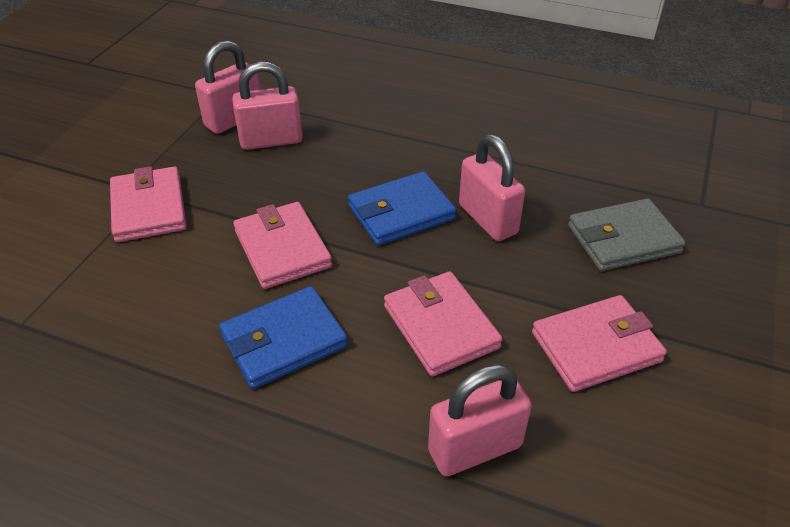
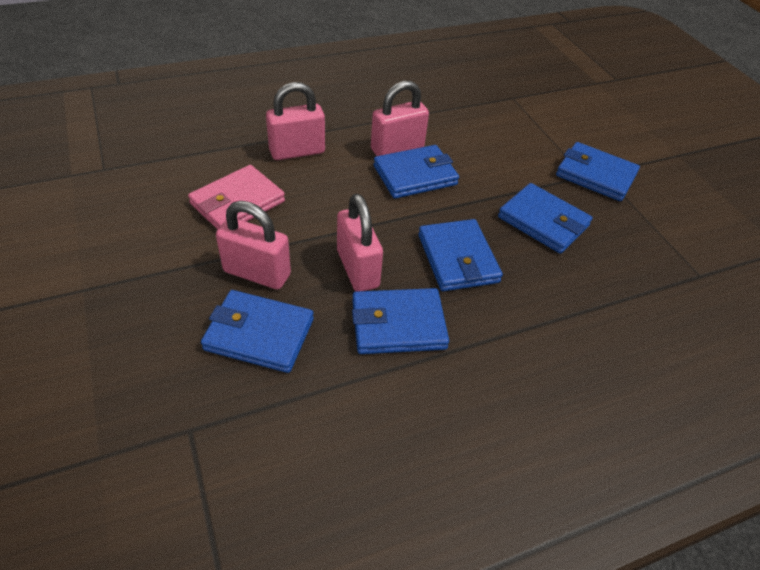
blue wallet: [219,286,348,389] [348,171,456,246] = 2 -> [201,290,314,373] [352,288,449,354] [374,145,459,199] [418,219,503,291] [498,183,593,254] [556,142,640,201] = 6
grey wallet: [568,198,686,271] = 1 -> none = 0
pink wallet: [110,166,187,242] [233,202,332,289] [384,271,503,377] [532,295,667,392] = 4 -> [188,165,285,230] = 1

